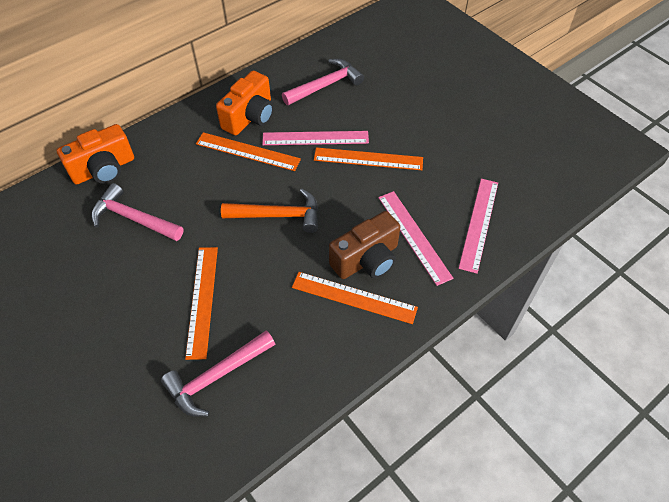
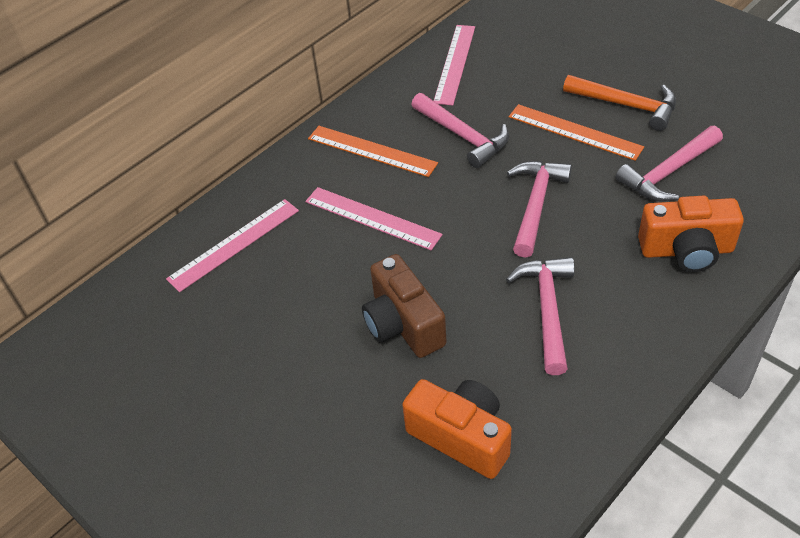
orange ruler: [185,247,218,360] [196,132,301,171] [292,272,418,324] [314,147,423,170] = 4 -> [308,126,438,177] [509,104,644,161] = 2
pink hammer: [91,183,183,241] [161,330,275,417] [282,59,364,105] = 3 -> [411,93,509,168] [506,257,575,375] [507,161,572,258] [615,126,723,202] = 4

